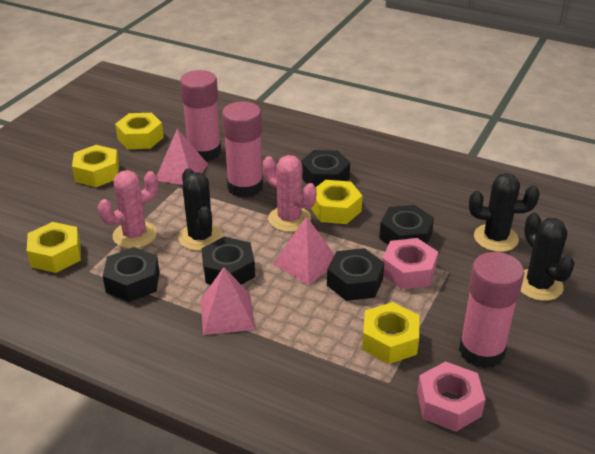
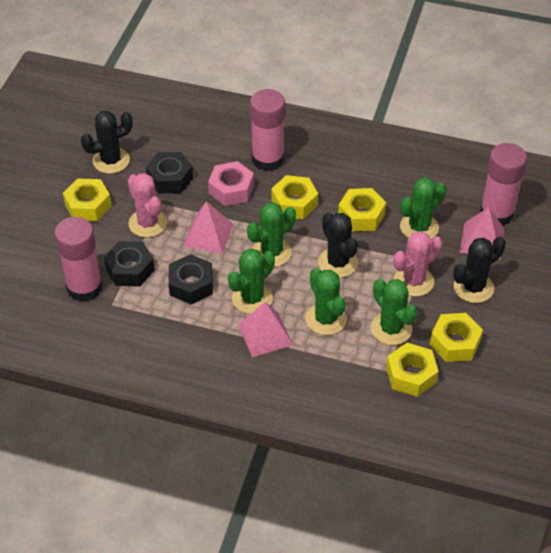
black nut: [103,247,160,302] [201,237,255,285] [301,150,350,187] [327,248,384,301] [379,205,434,245] = 5 -> [104,241,155,287] [146,152,193,194] [168,254,213,305] = 3
green cactus: none = 0 -> [228,248,275,314] [247,202,296,267] [305,268,347,335] [371,279,418,345] [400,177,446,240] = 5
pink nut: [382,238,438,289] [417,361,485,432] = 2 -> [208,161,254,206] = 1

